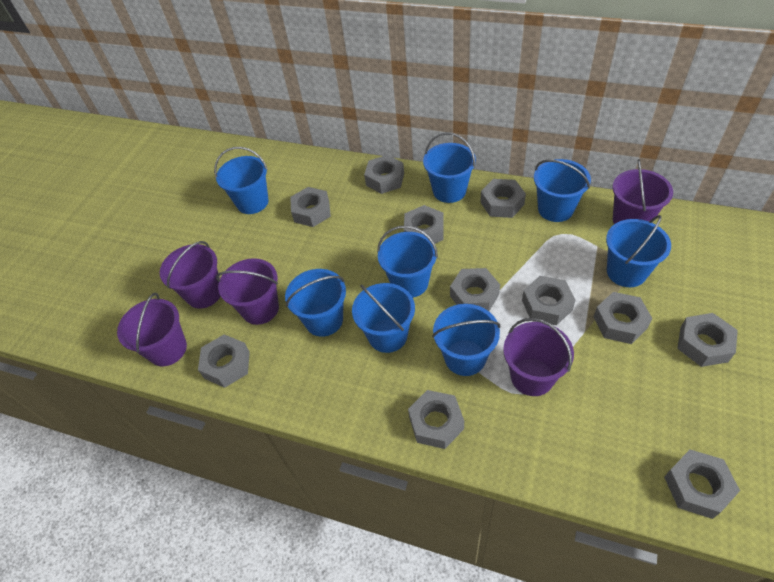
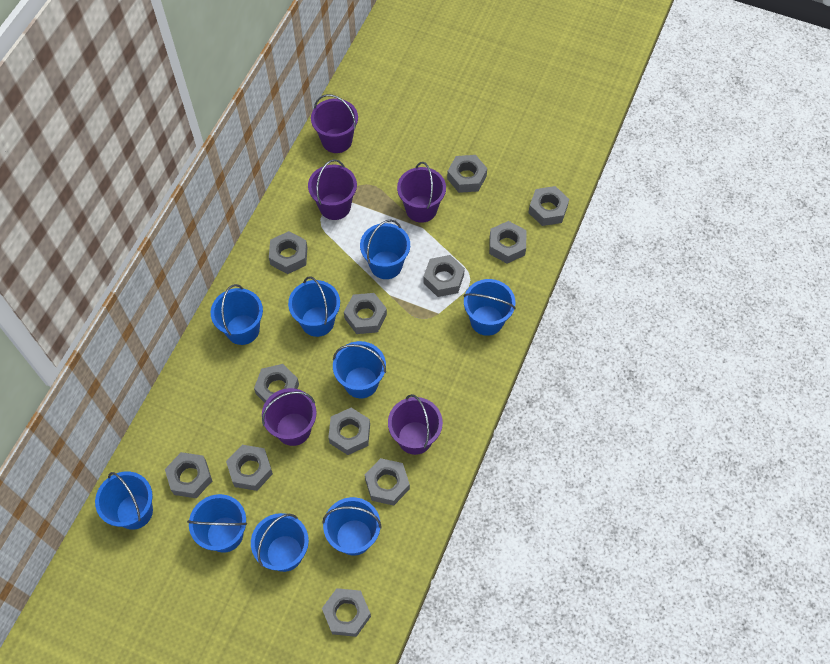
blue bucket: [214,147,269,214] [285,269,346,337] [352,283,415,353] [377,226,438,298] [423,132,476,203] [432,304,500,376] [534,159,591,222] [606,215,671,287] = 8 -> [95,472,153,530] [187,494,247,553] [211,284,263,345] [251,513,309,572] [288,276,340,337] [322,497,382,556] [333,341,386,398] [360,219,410,279] [463,279,516,336] = 9
grey nut: [198,335,250,388] [290,187,331,227] [364,155,404,194] [404,205,444,244] [408,390,464,449] [450,268,500,311] [480,179,526,218] [522,276,576,325] [593,292,652,344] [664,450,740,519] [677,313,738,367] = 11 -> [165,452,212,498] [226,445,273,491] [254,364,299,403] [269,231,307,274] [322,588,371,637] [328,408,370,455] [344,293,387,334] [365,458,410,506] [423,255,465,297] [447,155,487,193] [489,221,526,263] [528,186,569,226] = 12

